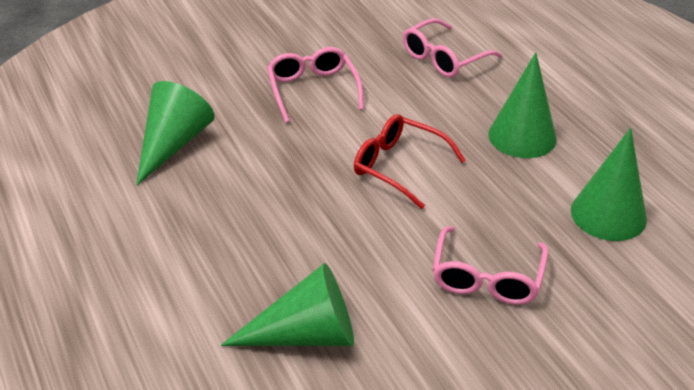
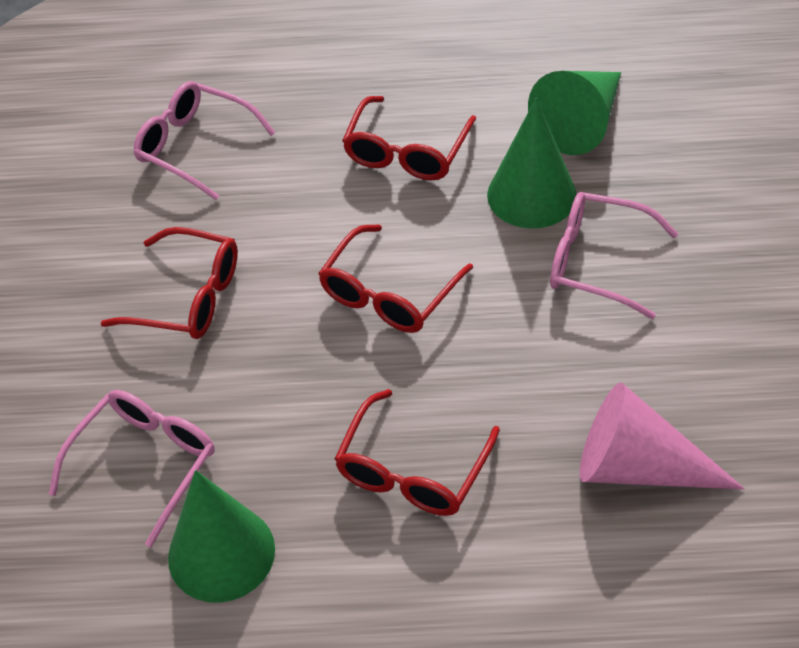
green cone: [136,81,215,186] [220,263,354,346] [488,52,557,158] [571,128,647,241] = 4 -> [168,470,275,603] [487,98,577,229] [528,71,621,155] = 3
pink cone: none = 0 -> [580,382,745,490] = 1
red glasses: [354,114,466,209] = 1 -> [101,227,238,339] [318,224,473,333] [335,389,500,516] [342,96,476,180] = 4

